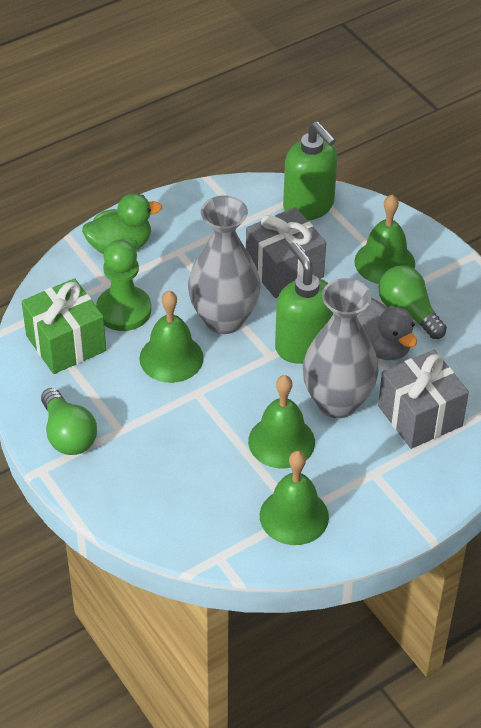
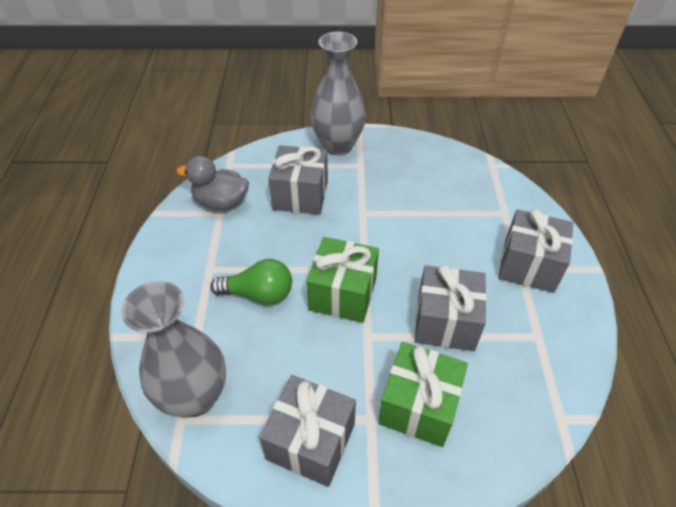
green bell: [139,291,204,383] [248,375,315,469] [260,451,329,545] [354,195,415,284] = 4 -> none = 0
green duck: [82,193,162,254] = 1 -> none = 0
green gift: [21,278,106,374] = 1 -> [306,237,379,323] [378,342,468,447] = 2
green light bulb: [41,388,97,455] [379,265,447,339] = 2 -> [210,259,292,305] = 1
green pawn: [96,239,151,331] = 1 -> none = 0
green soap dispenser: [275,242,333,364] [283,121,337,221] = 2 -> none = 0
grey gift: [246,207,326,298] [378,350,469,449] = 2 -> [259,375,356,487] [268,145,328,215] [414,265,487,351] [498,209,573,293] = 4

